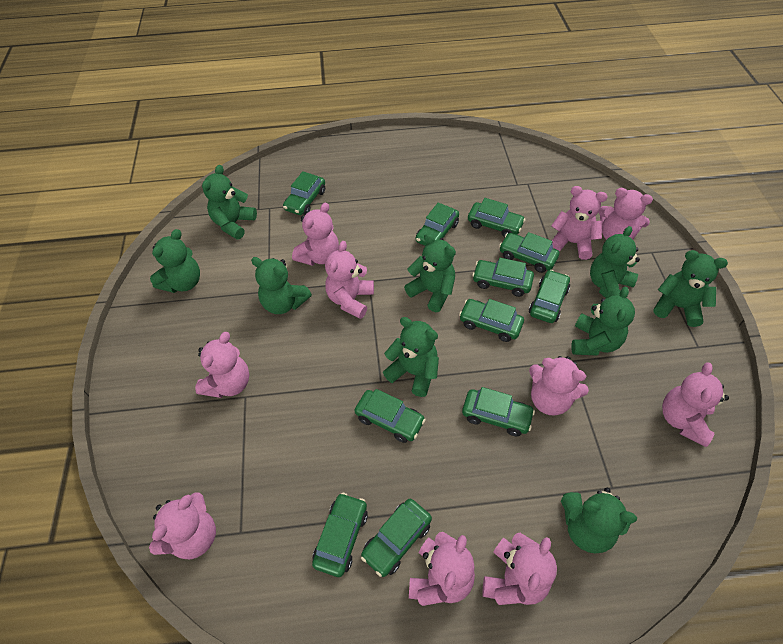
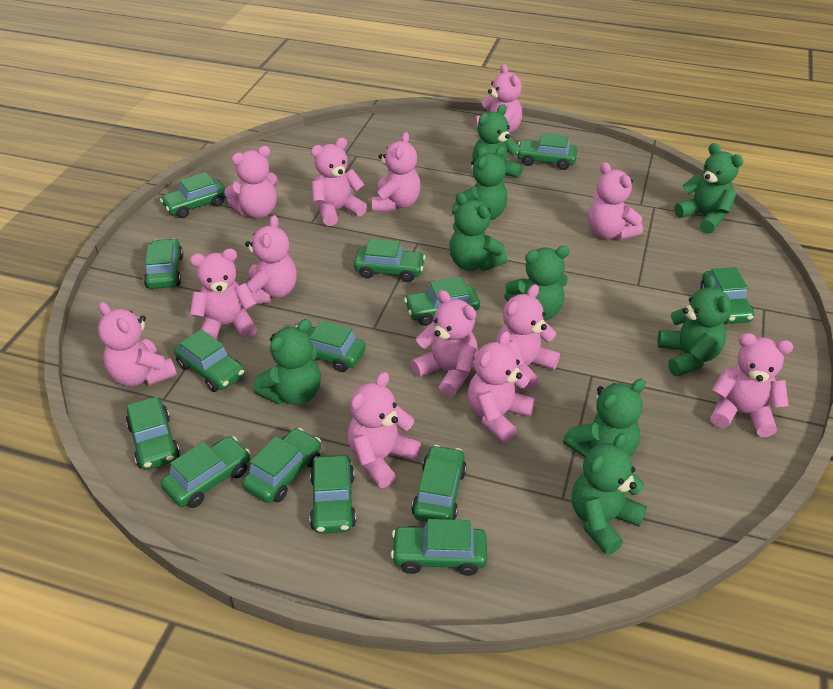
green car: [283,171,325,215] [312,493,368,577] [355,389,426,443] [361,499,432,577] [416,202,459,246] [459,299,524,342] [462,387,535,436] [468,198,526,237] [472,258,534,297] [499,232,559,273] [529,270,570,323] = 11 -> [126,397,180,470] [144,238,184,289] [160,172,226,218] [161,436,251,508] [174,329,245,392] [242,428,321,503] [296,321,365,372] [310,455,356,534] [354,239,425,282] [391,519,487,576] [404,277,480,326] [412,445,467,522] [517,133,577,170] [700,267,754,324] = 14
pink teddy bear: [149,493,216,559] [195,332,249,398] [292,203,339,266] [325,241,374,319] [409,532,475,606] [483,533,557,605] [529,356,589,415] [551,186,608,260] [599,188,653,240] [662,362,729,447] = 10 -> [98,302,177,386] [190,249,257,340] [224,146,279,218] [245,215,297,304] [311,138,367,226] [348,372,421,488] [371,132,421,212] [411,290,478,397] [468,331,535,443] [475,64,522,133] [496,284,560,391] [588,162,643,240] [710,333,793,437] = 13

